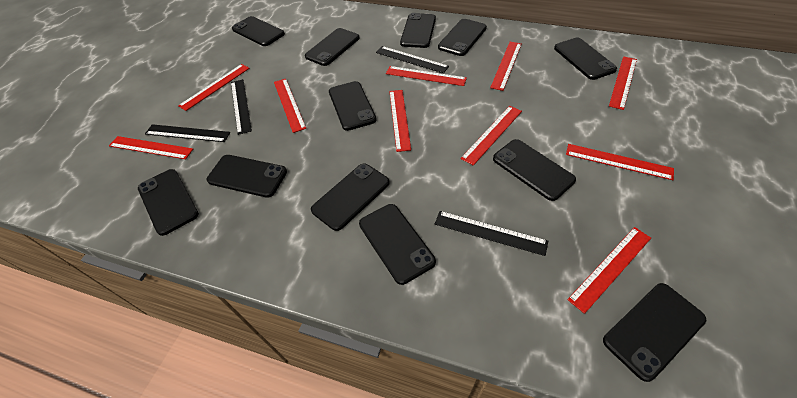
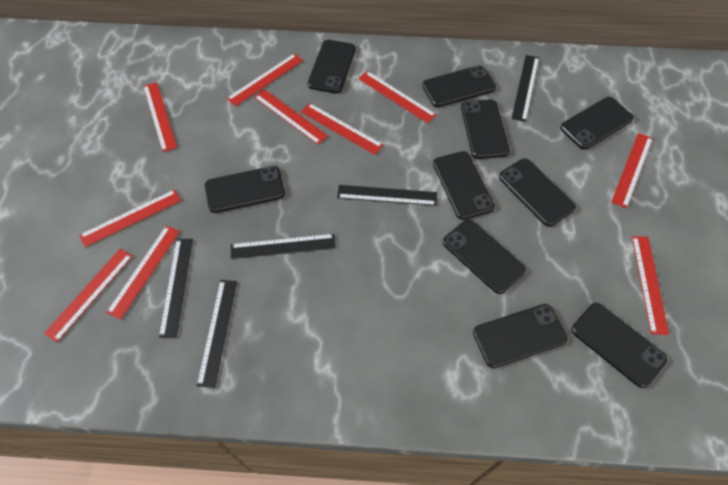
black phone: [138,169,199,236] [207,155,287,198] [232,16,285,46] [305,28,359,66] [311,164,390,231] [329,81,376,131] [359,204,436,285] [400,13,436,48] [438,19,487,56] [493,139,576,201] [554,37,617,80] [603,283,706,382] = 12 -> [205,166,285,213] [308,40,356,94] [422,65,496,107] [433,151,495,220] [443,219,526,294] [461,99,510,159] [473,304,567,368] [499,158,576,227] [560,97,634,150] [571,303,667,388] = 10
black ruler: [145,124,230,142] [231,79,252,135] [376,46,449,73] [435,211,548,256] = 4 -> [159,239,193,338] [197,280,237,388] [231,234,336,259] [337,185,437,206] [512,55,539,122] = 5

